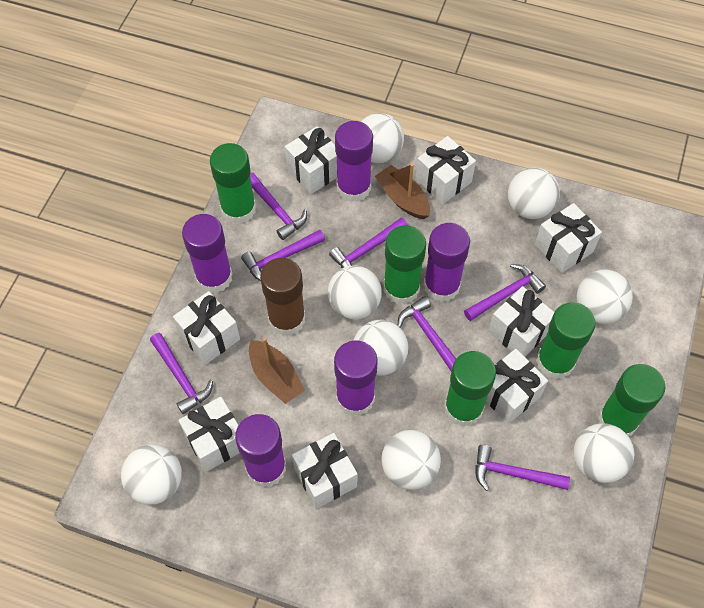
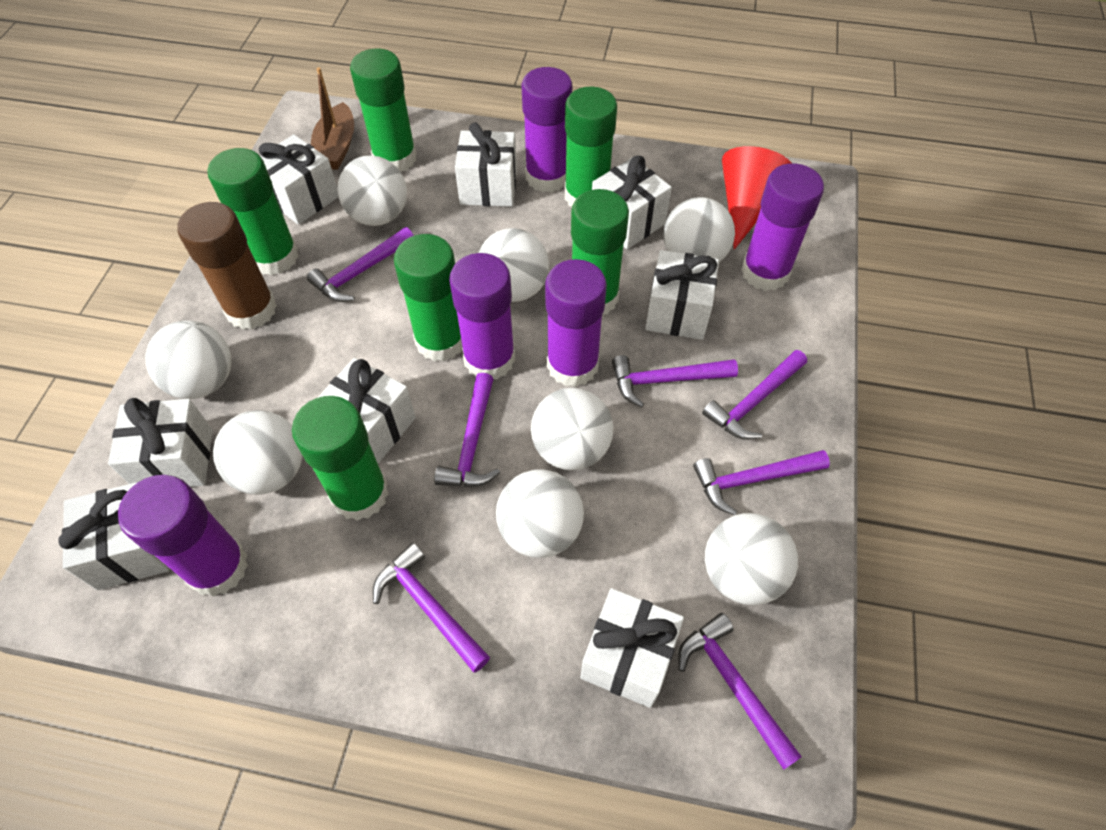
brown boat: [249,338,305,404] [375,164,430,219] = 2 -> [311,67,354,170] = 1
green glue stick: [210,143,256,224] [384,225,426,304] [444,351,496,426] [536,302,596,379] [598,364,666,436] = 5 -> [208,148,299,275] [292,396,389,521] [350,49,417,172] [394,234,463,362] [565,86,617,207] [571,189,629,314] = 6
red cone: none = 0 -> [722,146,791,250] = 1

